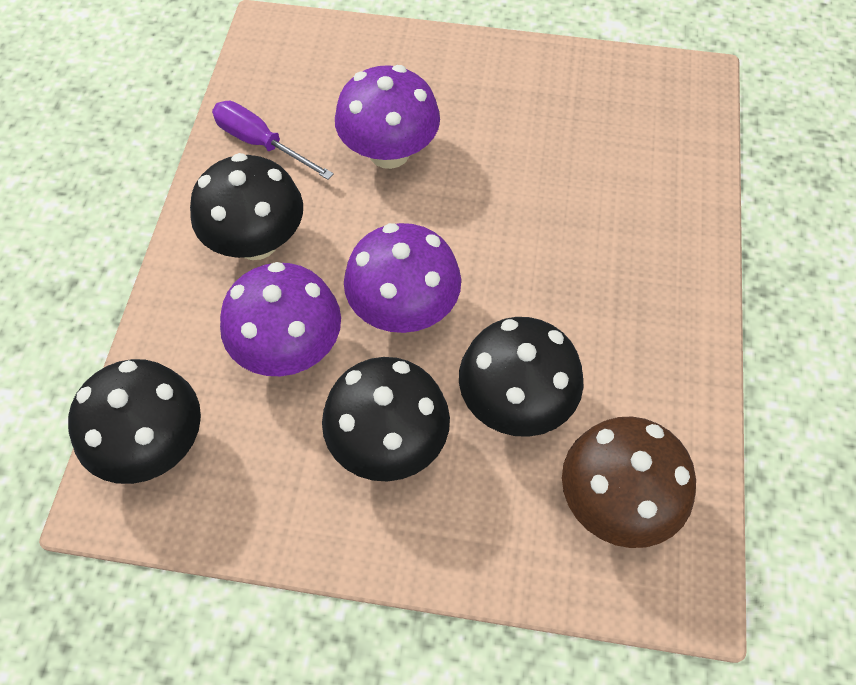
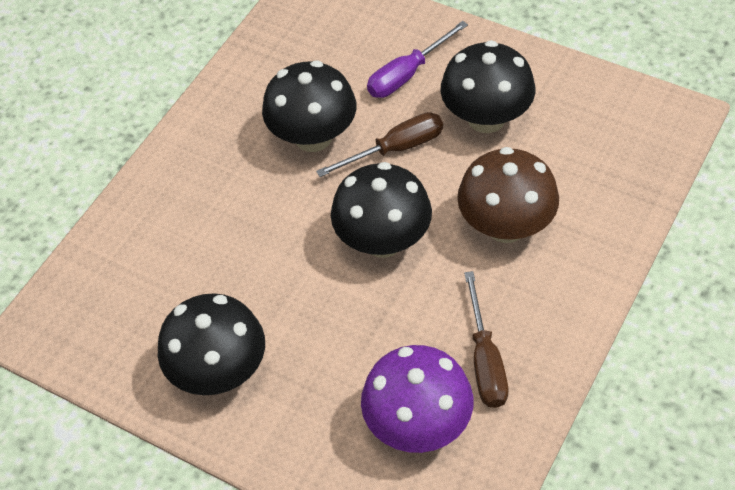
brown screwdriver: none = 0 -> [316,112,443,177] [464,271,508,408] = 2
purple mushroom: [220,262,341,376] [335,65,440,169] [344,223,461,333] = 3 -> [361,345,473,453] = 1

